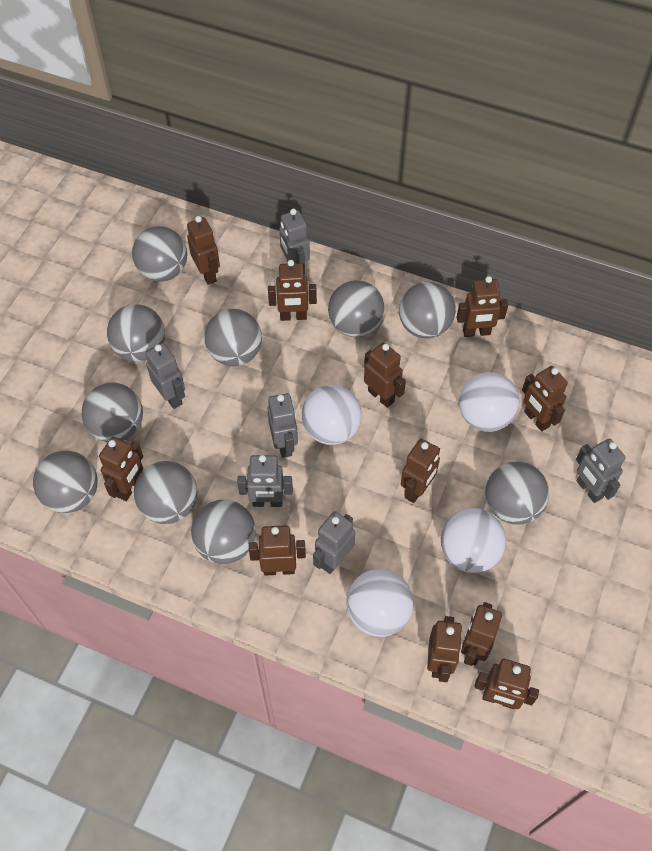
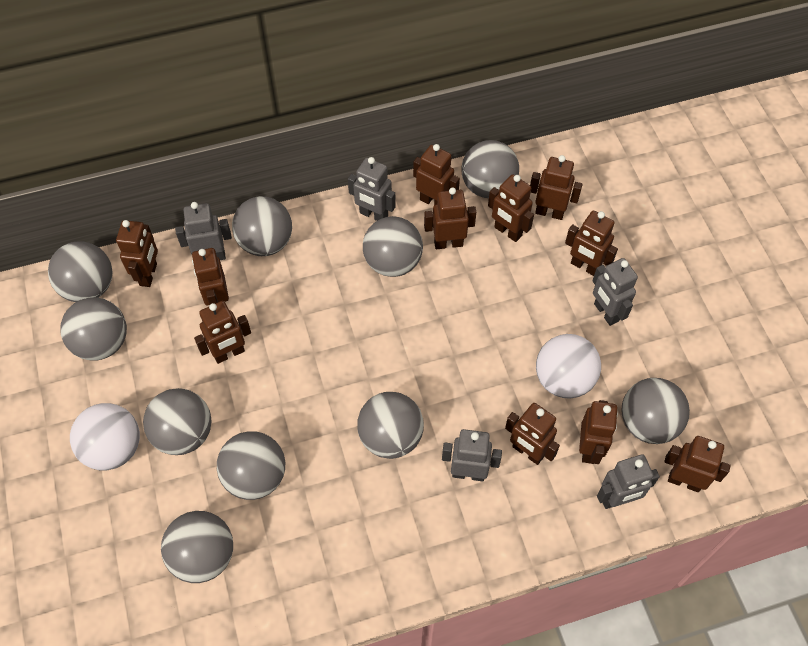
grey robot: [146,343,185,409] [237,455,293,507] [268,393,298,458] [279,209,310,275] [313,511,355,574] [576,438,625,503] = 6 -> [175,202,232,260] [348,157,396,221] [442,429,502,481] [592,258,638,326] [597,454,660,509] = 5
white ball: [302,385,362,445] [346,569,413,637] [441,508,506,573] [459,372,520,432] = 4 -> [70,403,140,470] [536,334,601,398] = 2

